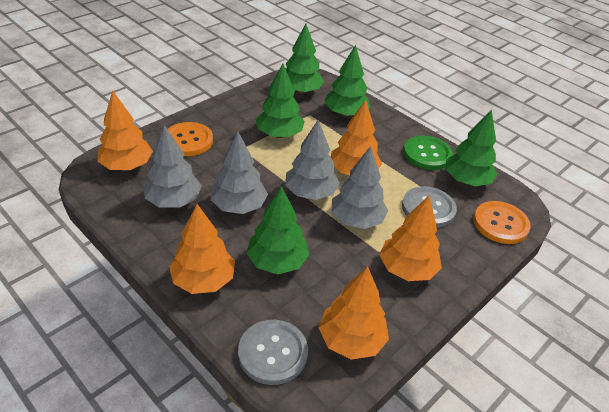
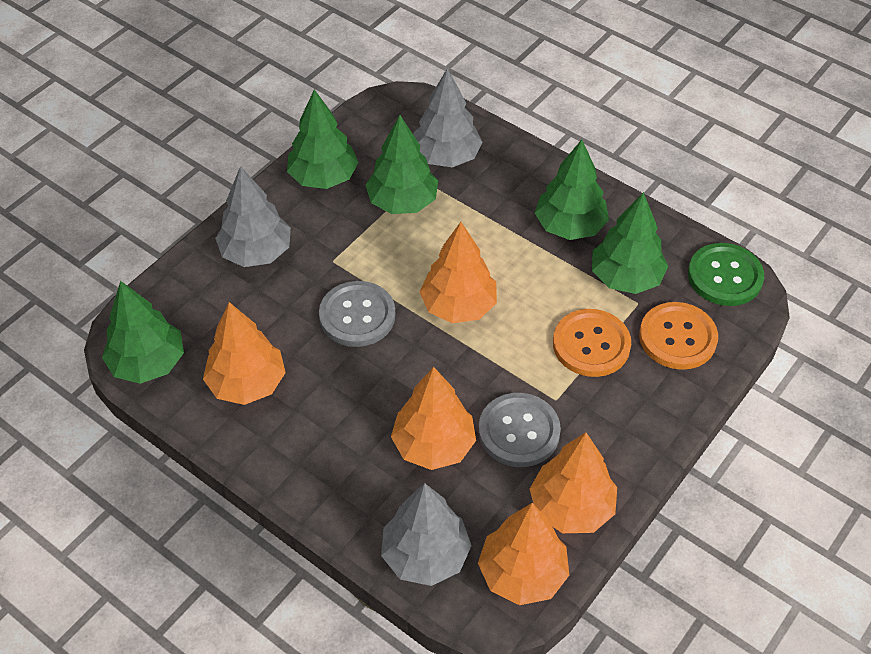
grey tree: [144,125,202,208] [211,132,268,214] [285,120,340,200] [332,146,388,229] = 4 -> [215,166,291,267] [381,483,472,586] [413,68,483,167] = 3

